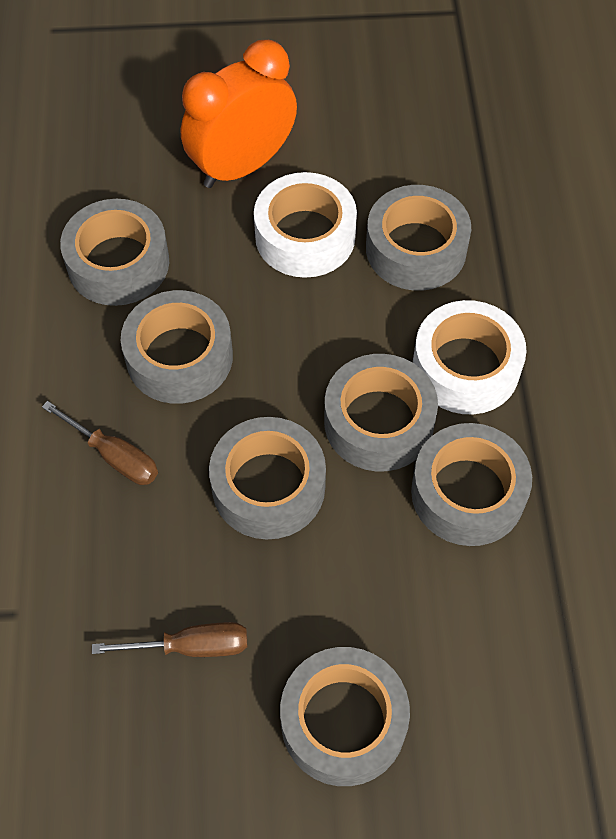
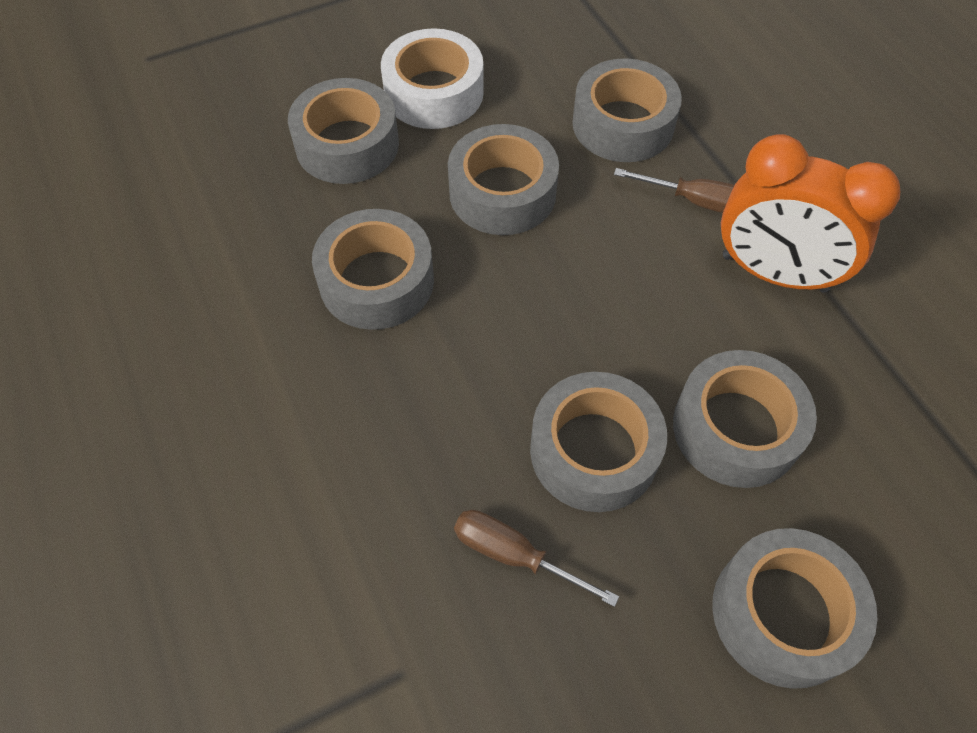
white tape: [254,172,357,278] [413,300,526,414] = 2 -> [381,28,484,129] = 1

